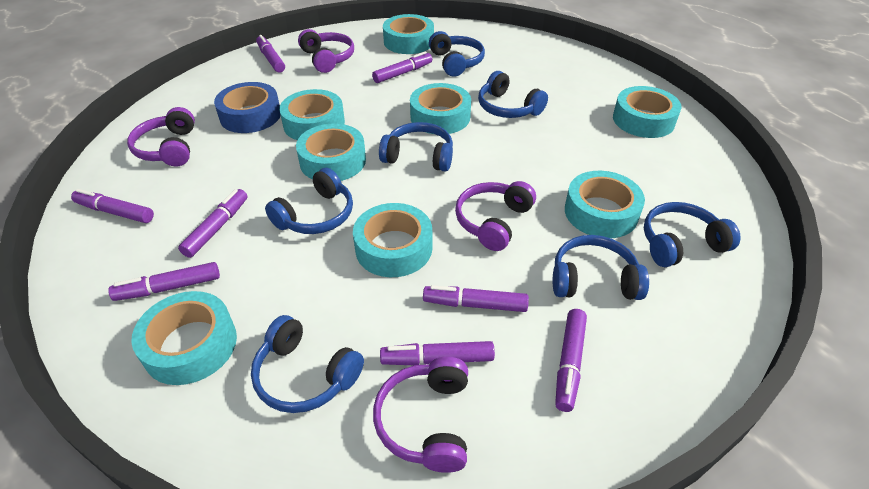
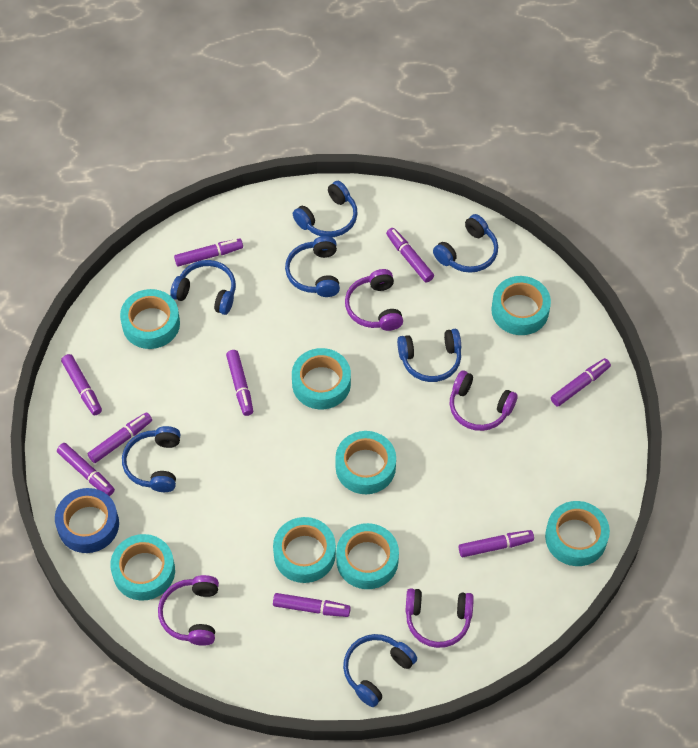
purple marker: [71,189,154,223] [108,262,220,301] [178,189,248,258] [256,35,285,73] [372,51,432,83] [380,341,495,365] [423,285,529,312] [555,309,587,412] = 8 -> [57,443,115,496] [61,354,102,415] [88,412,152,463] [174,238,243,267] [226,350,253,416] [273,593,351,617] [386,228,434,283] [459,530,534,557] [551,358,611,407] = 9

